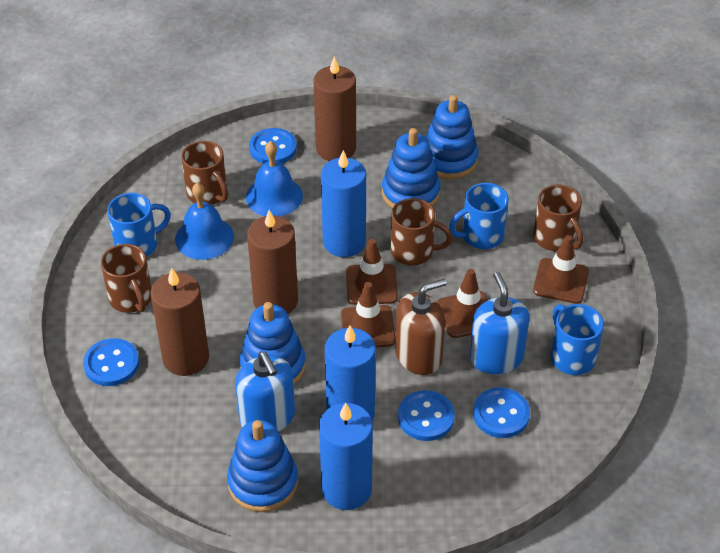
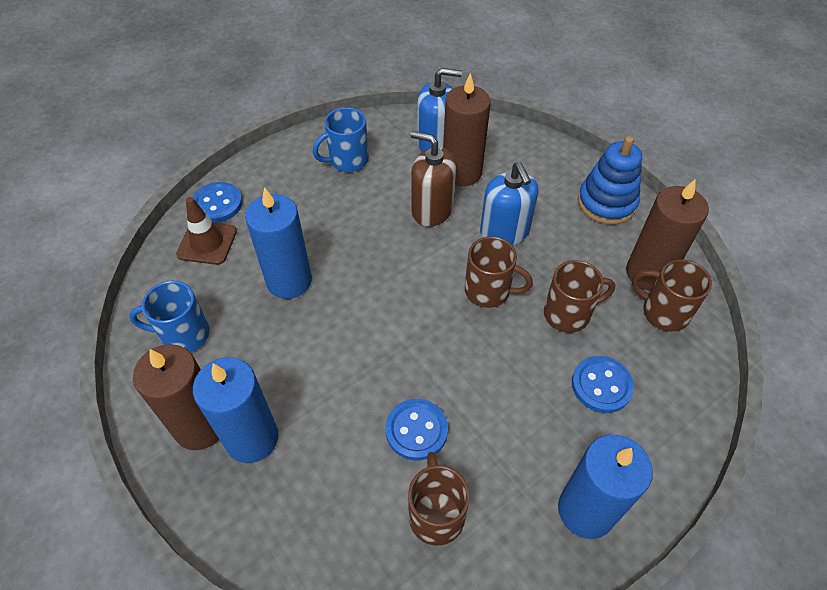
blue bell: [175,182,234,260] [246,141,303,216] = 2 -> none = 0
blue button: [83,338,139,386] [249,128,297,164] [398,390,455,441] [473,387,530,438] = 4 -> [192,182,243,223] [386,399,448,460] [572,356,634,413] = 3
blue mug: [107,193,171,257] [449,183,509,249] [551,304,604,375] = 3 -> [129,281,210,352] [313,107,369,172] = 2
blue stacking toy: [227,420,298,512] [239,302,306,385] [382,128,440,208] [426,95,478,179] = 4 -> [578,136,642,225] = 1
brown traffic cone: [341,282,395,348] [346,239,398,305] [437,269,488,338] [533,235,589,304] = 4 -> [176,197,237,265] = 1

